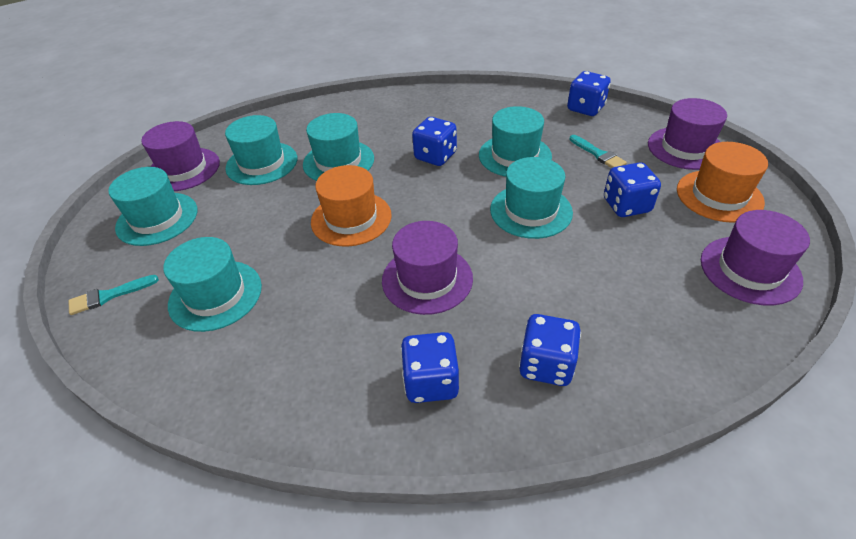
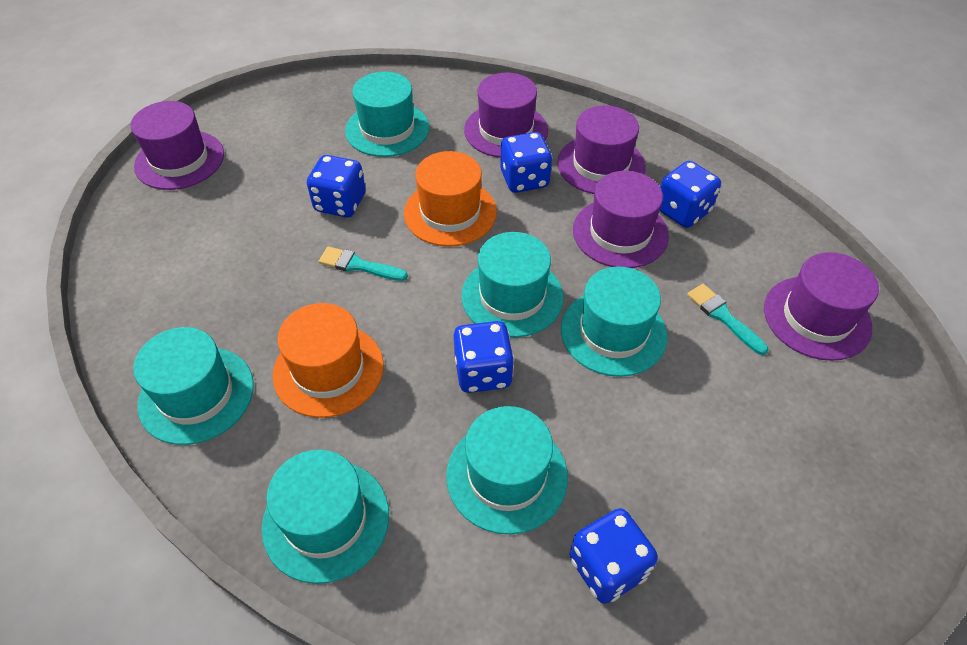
purple hat: [141,121,220,191] [382,221,473,315] [648,98,727,170] [701,210,810,305] = 4 -> [131,101,224,190] [464,73,548,158] [557,106,646,194] [573,171,669,268] [764,252,879,361] = 5

